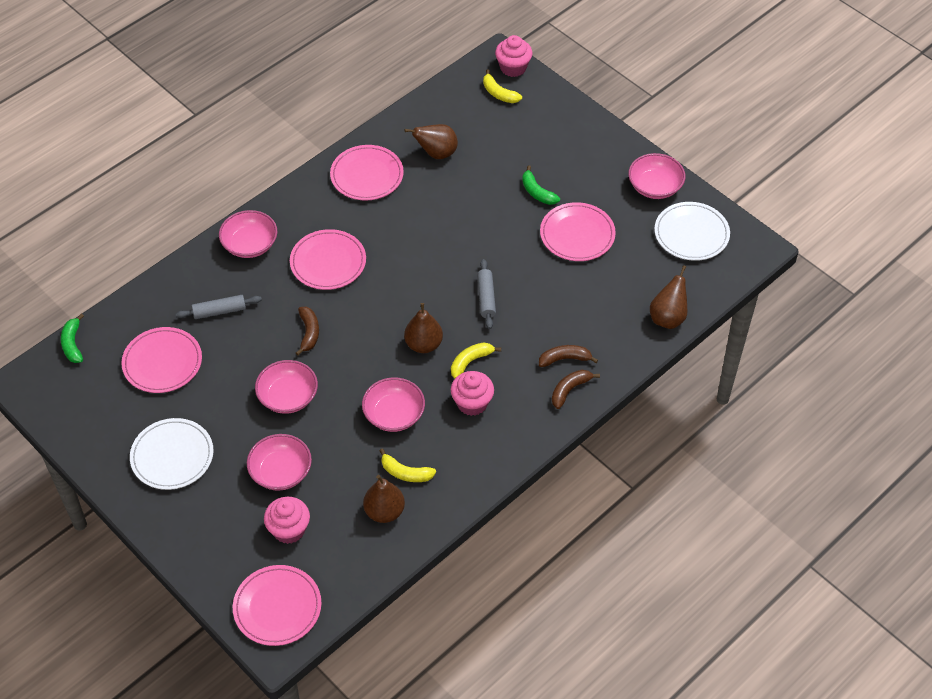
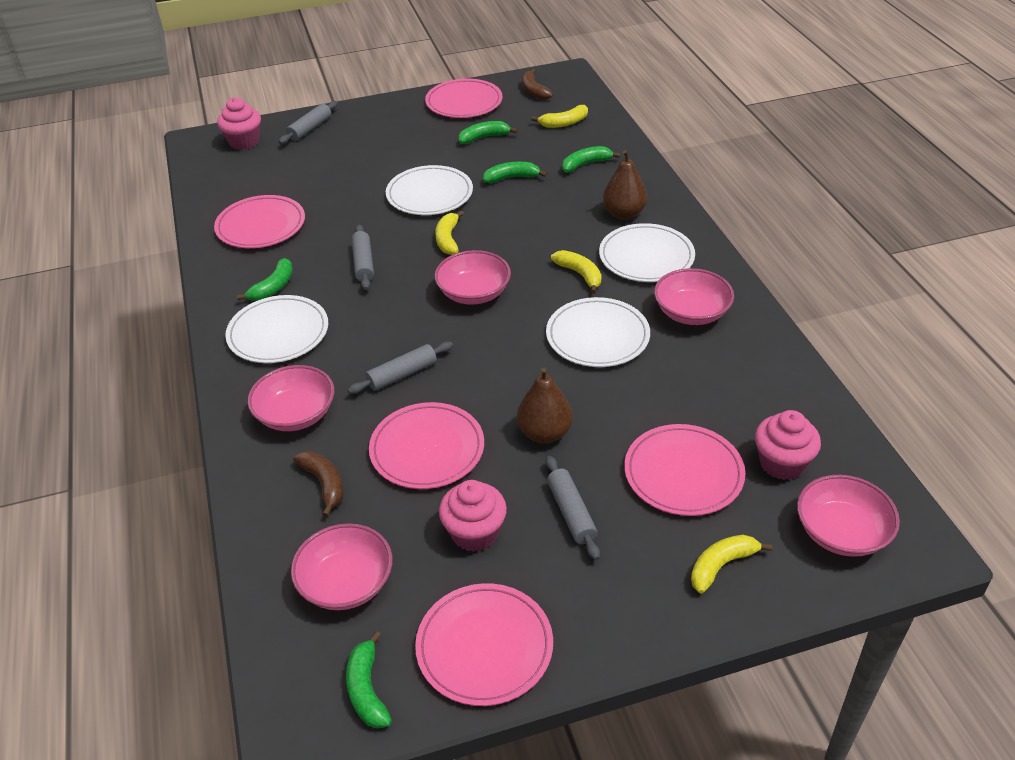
brown banana: [296,307,319,355] [539,345,598,367] [552,370,600,409] = 3 -> [293,451,343,517] [522,69,553,100] = 2
brown pear: [363,475,405,523] [404,124,458,159] [404,303,443,353] [650,265,687,329] = 4 -> [517,368,573,443] [603,150,647,220] = 2
green banana: [61,314,84,363] [522,165,560,205] = 2 -> [237,258,293,301] [346,631,392,729] [458,121,518,144] [483,162,547,183] [562,146,621,172] = 5
grey rolling pin: [176,295,262,319] [477,259,496,329] = 2 -> [279,101,338,144] [348,342,453,394] [351,225,374,290] [546,456,600,560] = 4
white plate: [130,418,214,490] [654,202,730,261] = 2 -> [225,295,328,363] [386,165,473,215] [546,297,650,367] [599,223,695,282] = 4
yellow banana: [379,448,436,482] [451,342,501,379] [483,69,522,103] = 3 -> [435,210,464,255] [531,105,588,128] [551,250,602,294] [691,535,772,593] = 4

